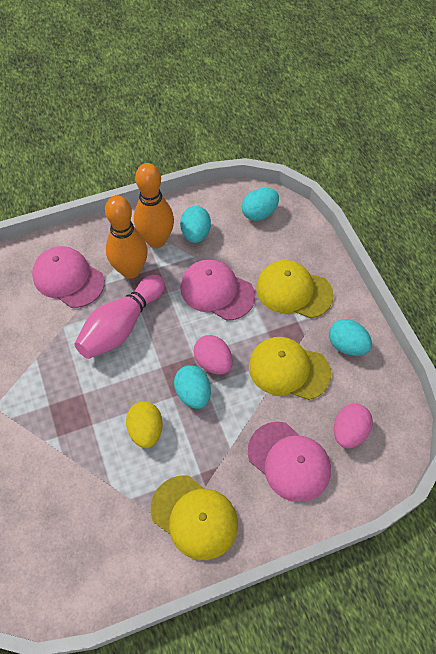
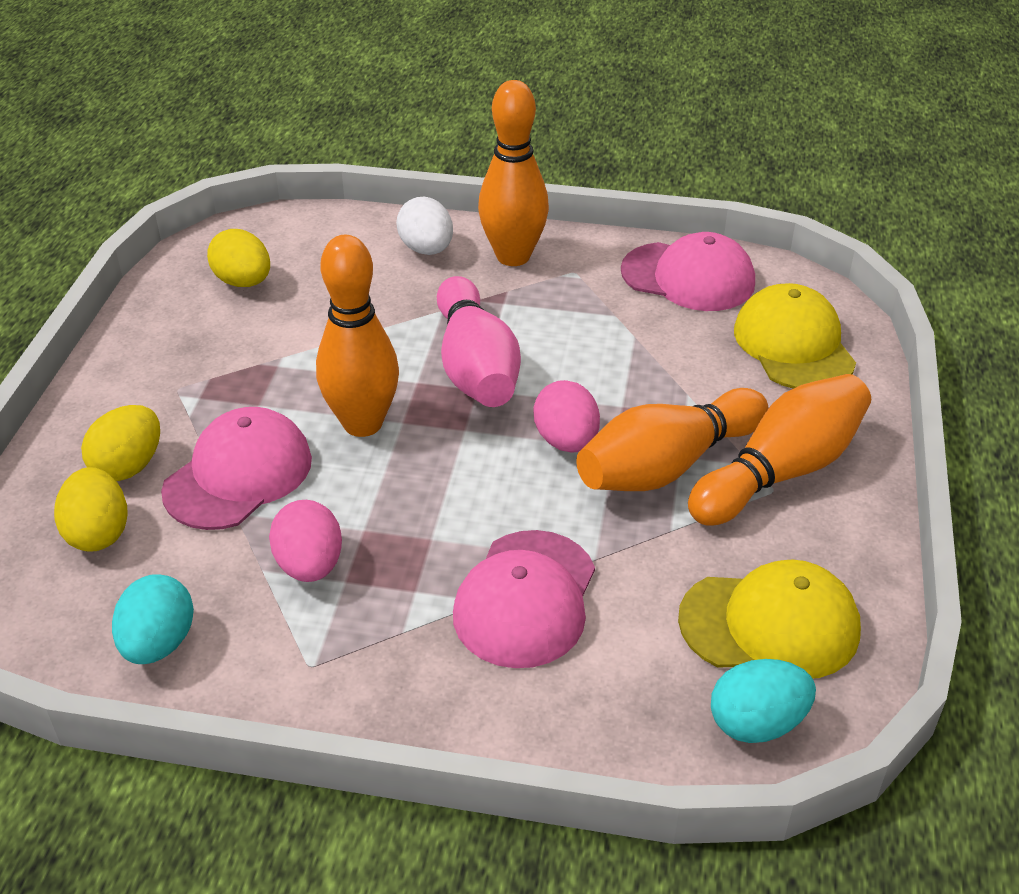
orange bowling pin: [105,195,148,279] [134,163,174,248] = 2 -> [316,235,399,437] [478,80,549,266] [576,388,769,491] [688,374,871,526] = 4
turquoise egg: [174,365,211,409] [180,206,211,243] [242,188,279,221] [329,319,372,356] = 4 -> [112,574,194,664] [711,659,816,743] = 2
white egg: none = 0 -> [396,197,453,255] = 1
yellow cap: [151,475,238,560] [249,337,331,400] [256,260,334,318] = 3 -> [678,559,861,679] [734,283,856,389] = 2
yellow egg: [126,401,163,448] = 1 -> [54,467,128,552] [81,405,160,481] [207,229,270,287] = 3

